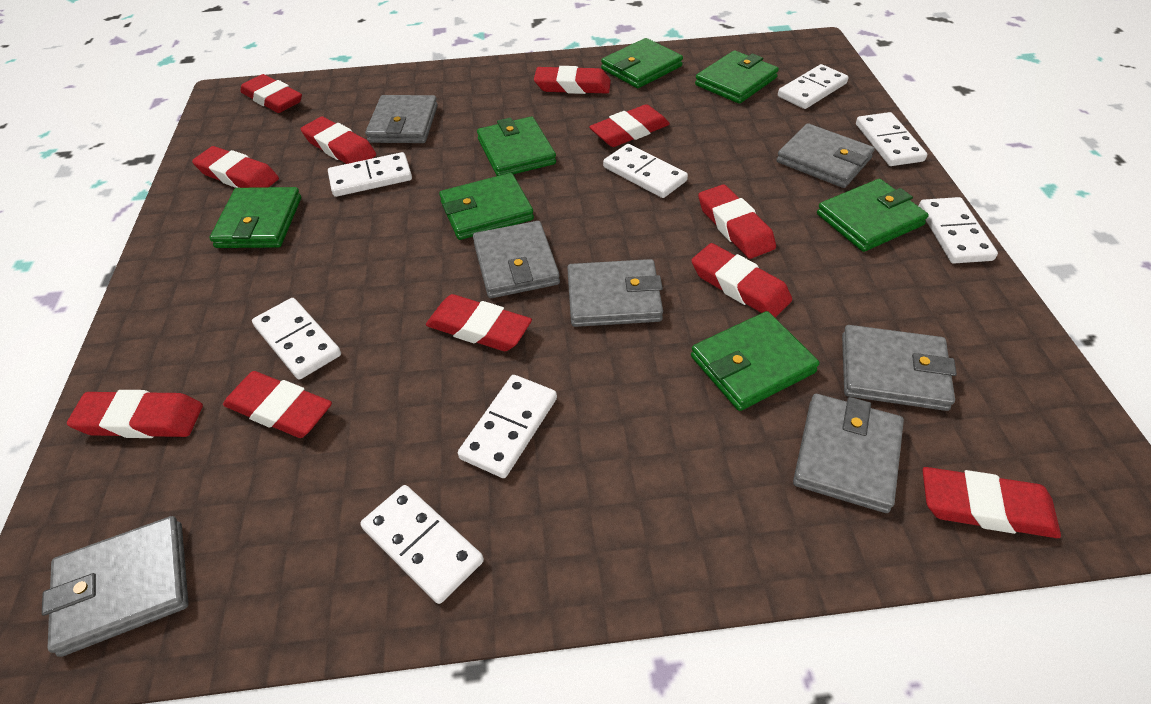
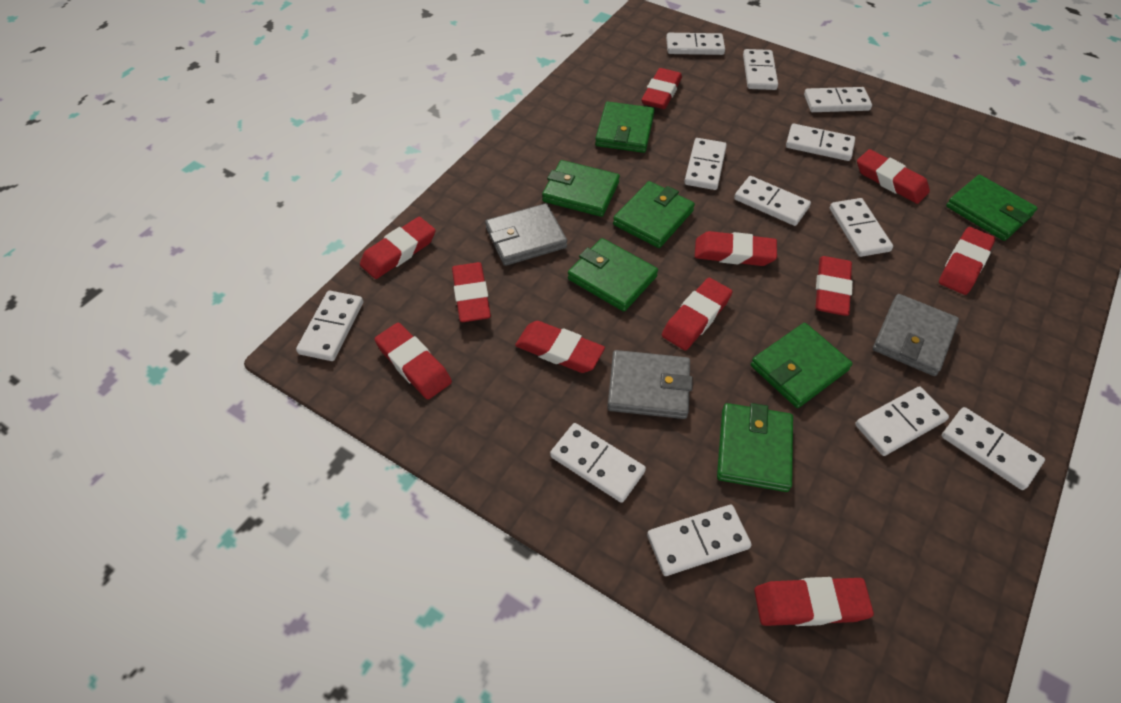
grey wallet: [42,516,189,657] [365,95,438,143] [473,221,560,298] [567,259,663,327] [776,123,875,188] [793,394,904,513] [842,325,957,411] = 7 -> [485,203,567,266] [607,350,693,419] [873,294,959,376] = 3
white domino: [252,298,341,380] [328,152,412,197] [360,485,484,604] [458,375,557,478] [603,144,688,198] [778,64,849,109] [856,112,927,166] [919,197,998,264] = 8 -> [296,291,363,361] [550,423,646,503] [647,505,751,576] [666,33,725,55] [684,138,727,190] [734,176,811,226] [743,49,778,90] [786,124,855,161] [804,87,872,112] [830,198,893,257] [855,386,949,456] [942,407,1045,490] = 12

